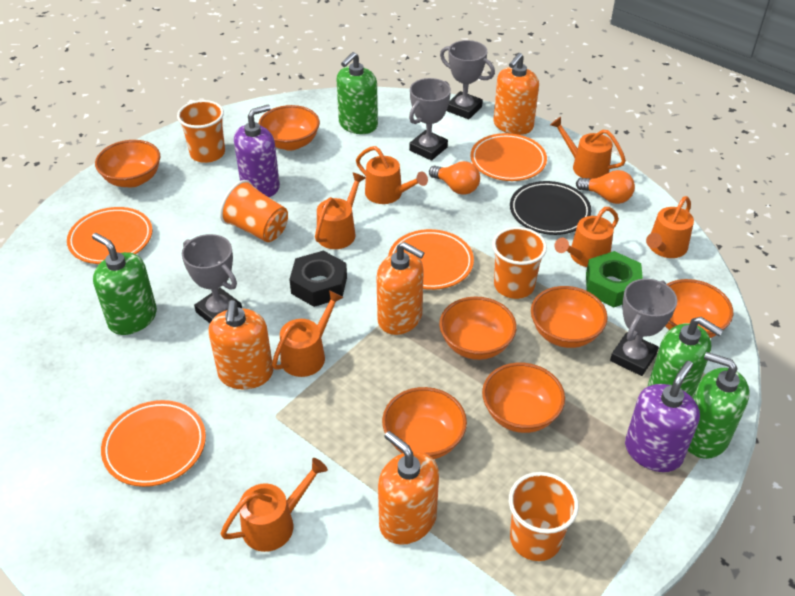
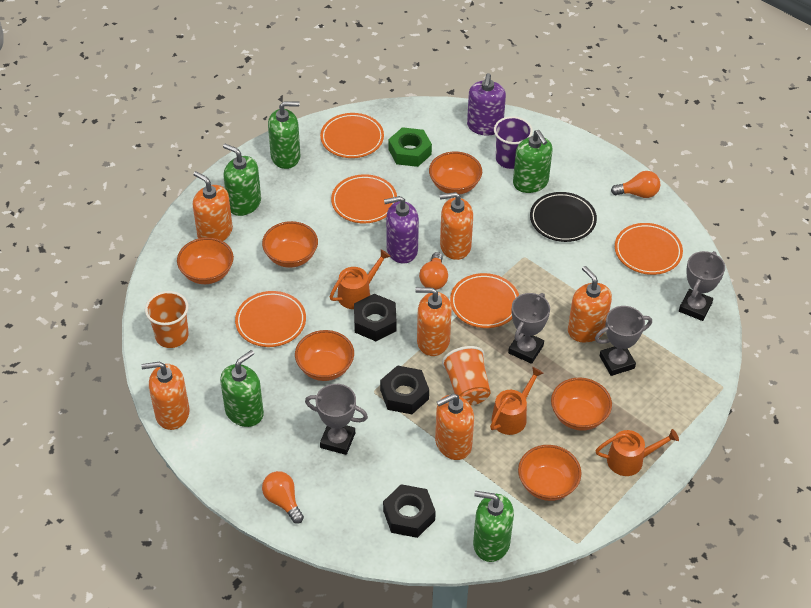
black nut: [289,251,347,307] = 1 -> [354,294,397,341] [380,365,429,414] [383,484,436,538] = 3
green soap dispenser: [92,233,157,335] [337,52,378,134] [647,317,723,398] [688,352,750,459] = 4 -> [220,350,264,427] [223,144,261,216] [268,101,300,169] [473,491,514,562] [513,130,553,193] = 5
orange bowl: [95,140,160,187] [258,105,320,151] [382,387,467,459] [439,297,517,360] [482,363,565,433] [531,286,608,348] [665,279,733,338] = 7 -> [177,237,234,284] [262,221,318,268] [295,330,354,381] [429,152,482,194] [518,445,581,501] [551,378,612,431] = 6
orange cup: [177,100,225,163] [220,180,288,242] [492,227,547,299] [509,472,579,561] = 4 -> [145,291,189,348] [442,346,491,405] = 2
orange light bulb: [429,161,480,195] [576,170,635,204] = 2 -> [262,471,304,524] [419,252,448,290] [611,171,660,198] = 3
orange plate: [67,207,152,264] [101,400,206,487] [388,229,474,290] [471,133,547,181] = 4 -> [235,291,306,347] [320,113,384,158] [331,174,397,223] [450,273,519,328] [615,223,683,275] = 5
orange soap dispenser: [209,300,273,389] [377,242,424,335] [378,431,439,545] [493,53,539,135] = 4 -> [141,362,190,430] [193,171,233,241] [415,287,452,356] [435,394,474,460] [439,192,473,260] [568,266,612,343] = 6
orange watering can: [220,458,328,552] [272,290,344,377] [315,173,366,249] [356,146,428,204] [550,117,626,179] [554,207,619,267] [646,196,694,258] = 7 -> [329,249,391,309] [490,367,544,435] [595,429,679,476] = 3
purple cup: none = 0 -> [494,116,533,169] = 1

